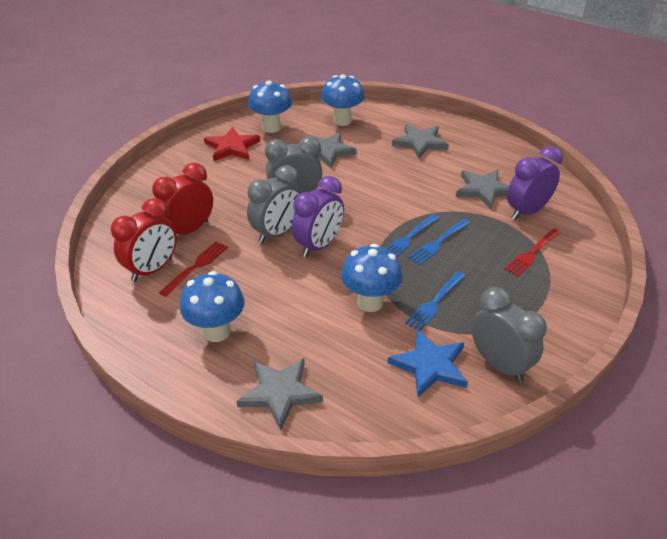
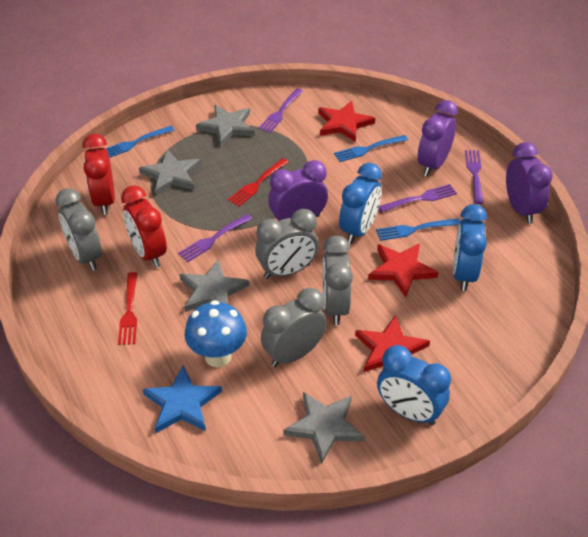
blue clock: none = 0 -> [339,163,382,244] [377,345,451,425] [453,204,487,291] = 3
blue mushroom: [180,271,245,342] [248,80,292,133] [321,74,364,126] [341,244,402,312] = 4 -> [184,300,247,367] = 1
grey clock: [247,165,301,244] [265,136,322,193] [471,287,547,382] = 3 -> [56,188,102,271] [255,209,318,279] [261,288,327,367] [322,235,353,325] = 4
purple clock: [292,176,344,257] [507,146,563,220] = 2 -> [268,160,328,221] [418,100,458,176] [506,142,553,224] = 3
purple fork: none = 0 -> [178,214,253,262] [259,88,303,133] [379,184,457,212] [465,150,484,204] = 4
red star: [204,127,260,161] = 1 -> [318,101,375,142] [355,315,430,372] [368,243,439,297] = 3

